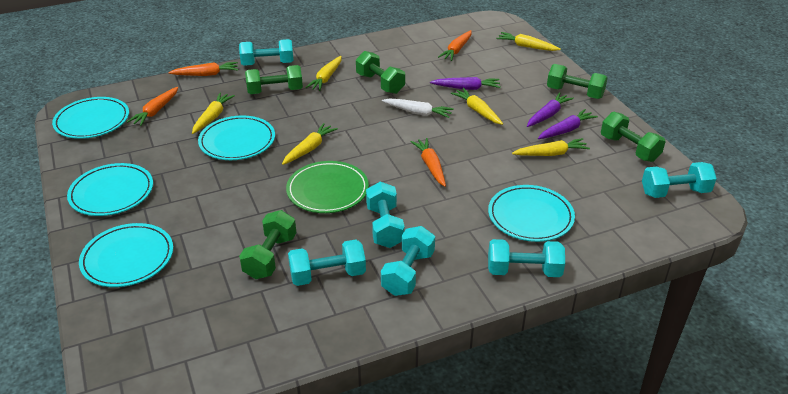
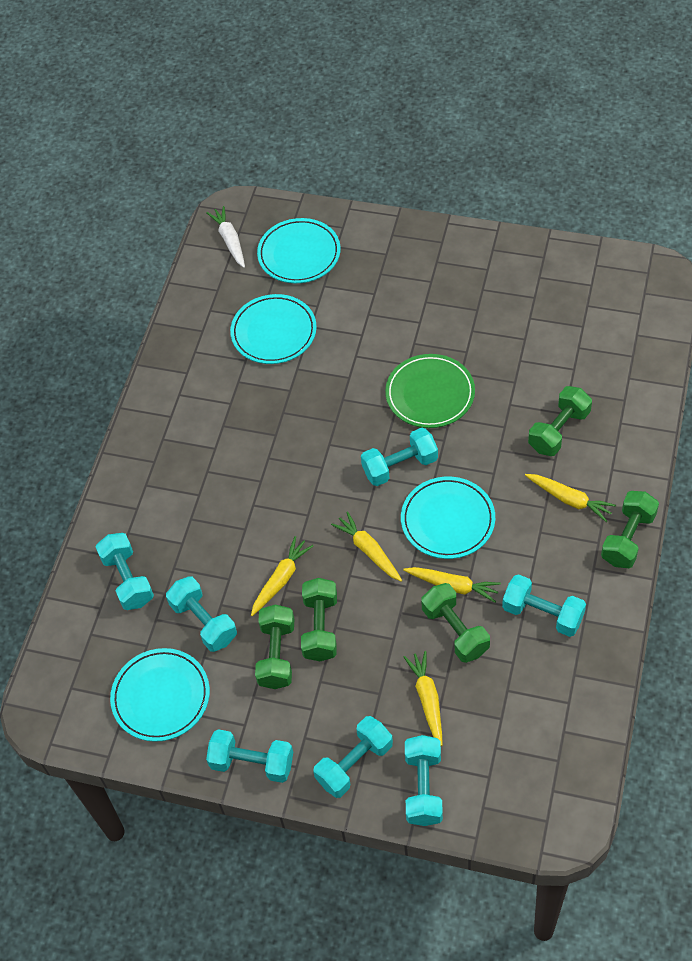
orange carrot: [127,87,178,126] [168,62,238,76] [410,138,446,187] [438,30,472,61] = 4 -> none = 0
purple carrot: [430,77,501,90] [527,92,574,127] [538,109,598,139] = 3 -> none = 0
turquoise dumbbell: [239,39,294,66] [288,240,366,286] [366,182,405,248] [381,226,435,296] [488,239,565,277] [642,162,717,198] = 6 -> [96,533,154,610] [166,576,237,652] [206,729,293,783] [313,716,393,798] [361,428,438,486] [405,735,443,826] [502,574,586,637] = 7
turquoise plate: [52,97,129,139] [67,163,153,216] [79,223,173,287] [198,115,275,160] [488,185,575,242] = 5 -> [110,648,210,742] [230,294,317,364] [257,218,341,283] [401,476,495,559] = 4
yellow carrot: [192,93,235,134] [282,123,338,165] [305,56,342,91] [451,88,503,125] [497,32,561,51] [512,138,590,156] = 6 -> [251,536,313,616] [331,511,402,582] [403,567,501,603] [404,651,443,746] [525,474,616,522] = 5

